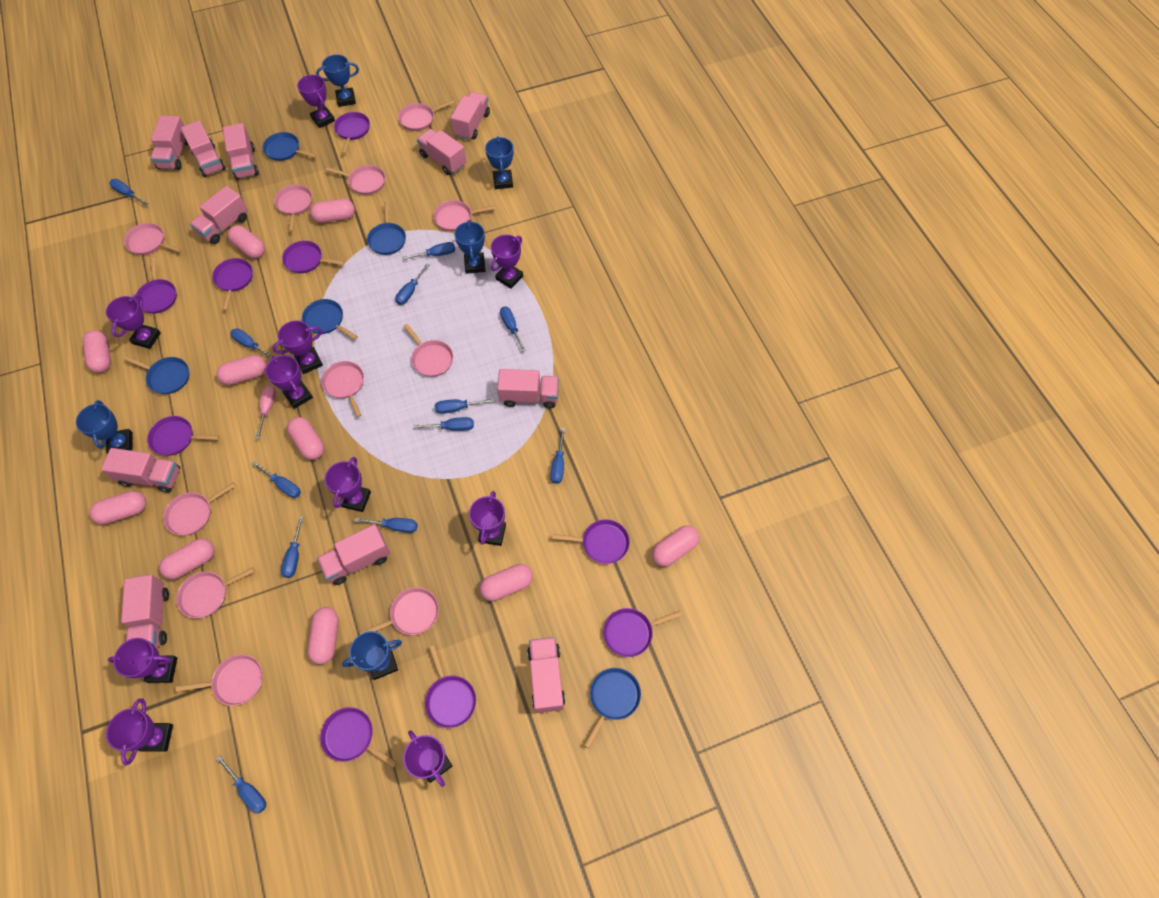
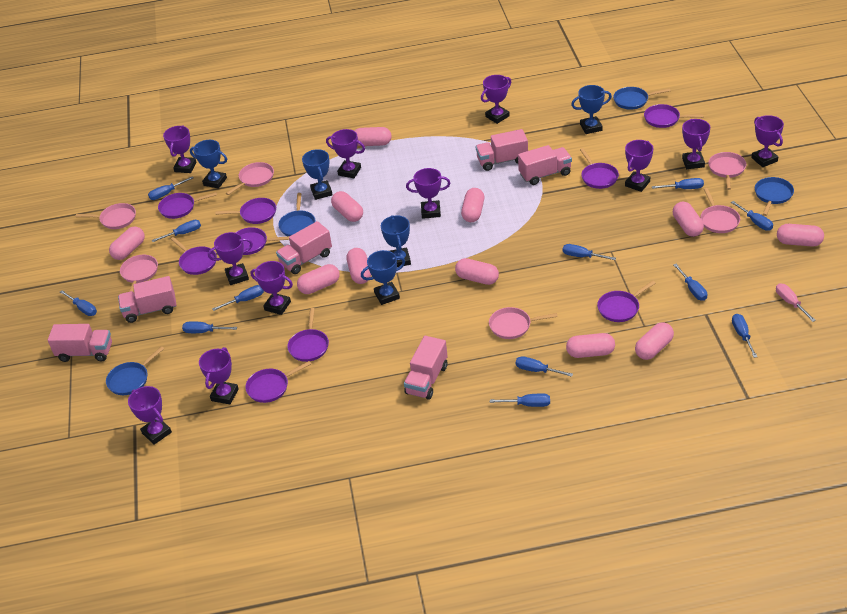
blue pan: [124,356,189,394] [262,132,317,161] [302,299,358,340] [367,202,406,255] [584,668,641,748] = 5 -> [106,346,164,395] [278,193,316,236] [613,87,671,110] [755,177,794,216] = 4
pink capsule: [82,330,111,373] [90,491,146,524] [159,539,214,579] [216,355,267,385] [228,225,265,258] [287,417,324,460] [308,607,339,664] [310,199,355,223] [480,564,533,601] [652,525,699,567] = 10 -> [109,226,145,260] [297,264,340,294] [331,191,363,222] [347,248,371,284] [355,127,391,146] [455,258,499,285] [461,188,484,222] [566,333,615,358] [635,322,674,360] [673,202,704,237] [777,224,824,247] = 11
pink pan: [124,223,182,255] [163,482,236,535] [176,567,255,618] [176,654,263,706] [274,185,312,232] [321,361,364,417] [326,165,386,195] [359,587,439,635] [398,100,454,131] [403,324,453,377] [433,200,496,231] = 11 -> [76,203,136,229] [120,255,158,292] [226,162,274,195] [489,307,558,339] [700,188,740,233] [708,152,746,190] = 6
pink truck: [101,448,180,493] [121,575,169,647] [150,116,188,170] [181,121,226,177] [190,186,248,244] [223,123,259,180] [317,524,390,585] [417,129,466,175] [451,92,490,140] [497,369,559,408] [527,637,566,713] = 11 -> [48,324,112,362] [118,276,177,323] [276,221,332,274] [404,336,448,400] [476,129,528,171] [518,145,572,185] = 6
purple trophy: [106,294,161,349] [106,698,173,766] [108,638,177,683] [265,355,313,409] [273,321,323,374] [297,75,335,128] [325,457,371,512] [403,730,452,787] [469,491,506,546] [491,235,523,289] = 10 -> [128,386,172,445] [163,125,196,173] [199,347,239,404] [208,232,253,285] [251,261,293,315] [326,129,365,178] [406,168,451,219] [481,75,511,124] [625,140,653,192] [682,119,710,169] [751,115,784,167] = 11

